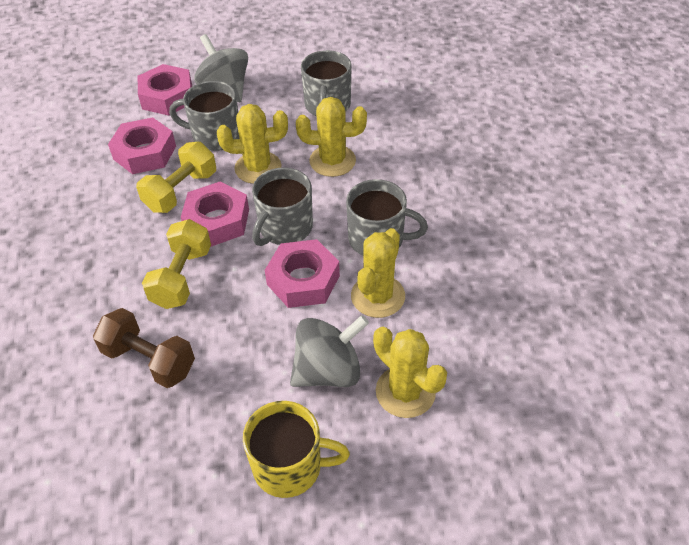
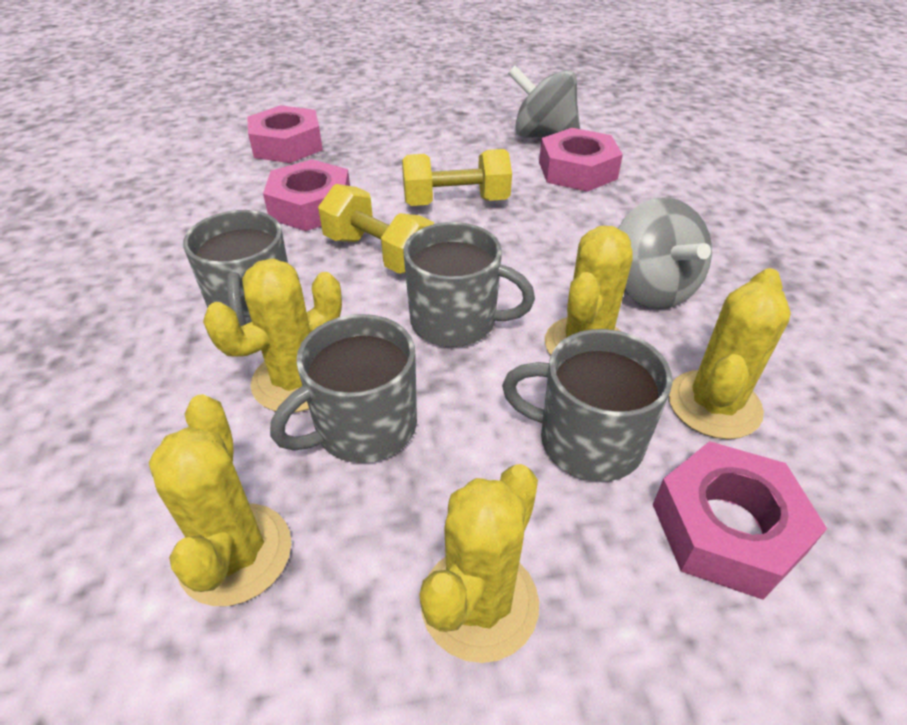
brown dumbbell: [93,308,195,388] = 1 -> none = 0
yellow cactus: [217,104,288,184] [296,97,367,177] [351,228,405,318] [373,327,447,418] = 4 -> [149,394,291,606] [203,259,342,413] [419,464,539,663] [545,226,633,355] [669,268,791,439] = 5
yellow mug: [243,401,350,498] = 1 -> none = 0

